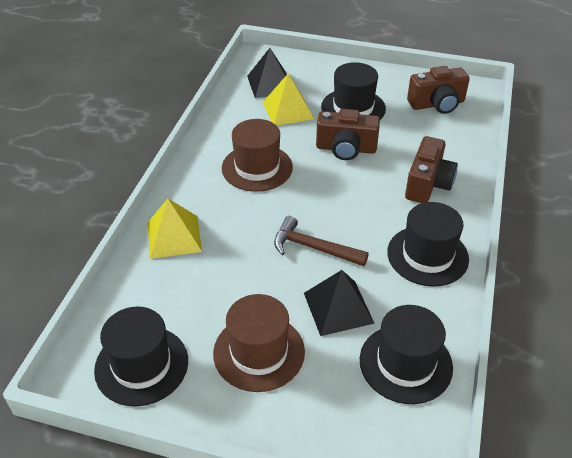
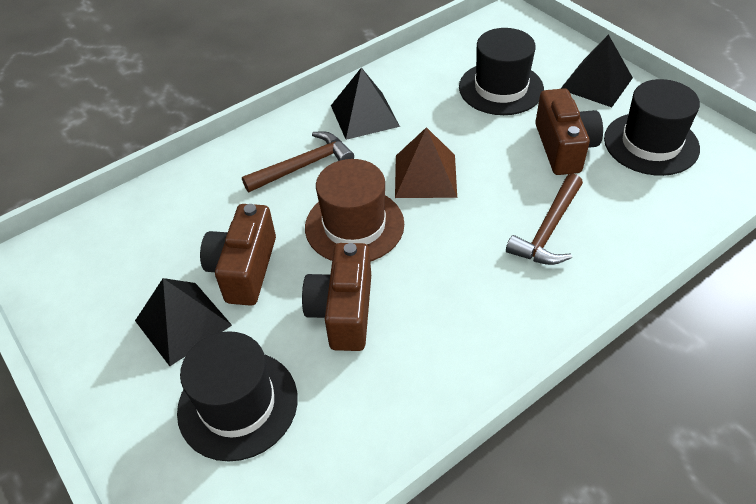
black hat: [94,306,188,407] [321,62,386,120] [360,305,453,404] [387,202,469,287] = 4 -> [177,331,298,461] [459,28,544,115] [604,79,700,176] = 3
black pyramid: [247,48,287,98] [304,270,375,336] = 2 -> [135,278,232,366] [331,67,400,140] [561,34,633,107] = 3
brown hammer: [274,216,369,266] = 1 -> [242,131,354,192] [506,174,583,265] = 2
brown hat: [213,294,305,392] [222,119,293,192] = 2 -> [305,159,404,261] = 1
brown pyramid: none = 0 -> [395,127,457,198] = 1
yellow pyramid: [148,199,202,259] [263,74,314,126] = 2 -> none = 0

